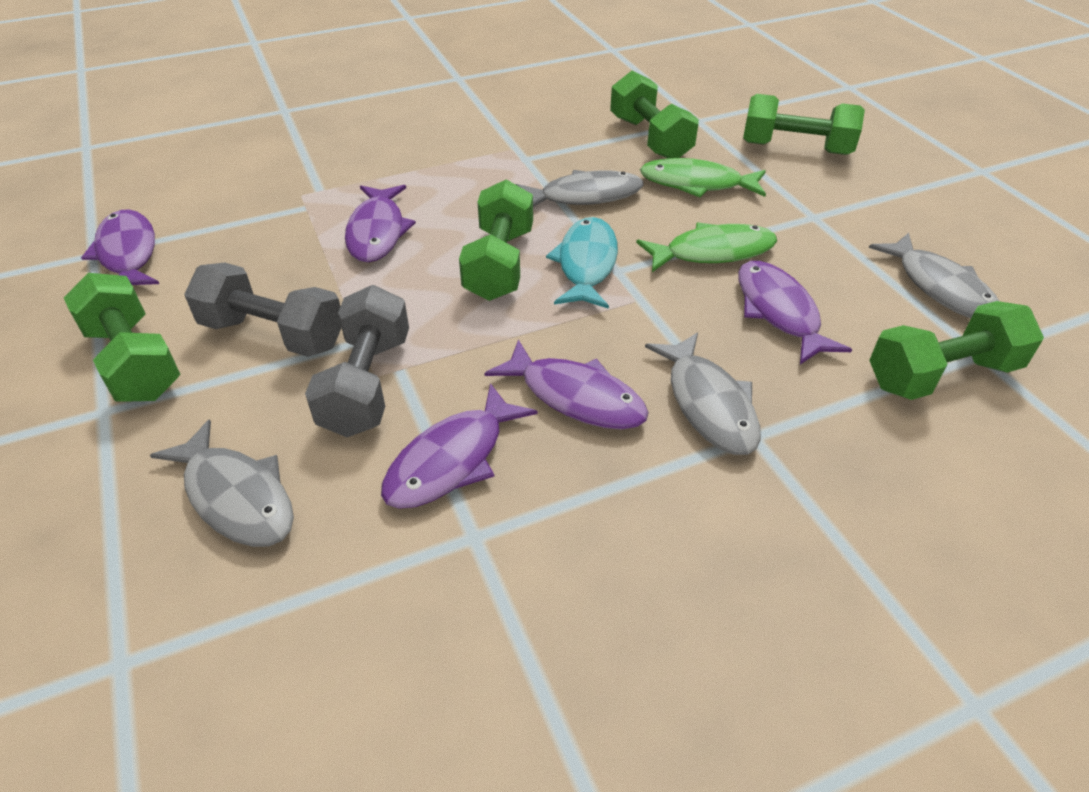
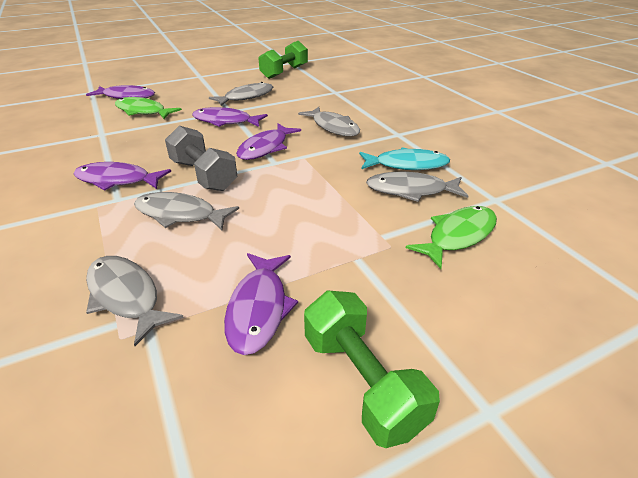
green dumbbell: [64,273,180,402] [459,179,533,301] [610,71,699,158] [743,94,865,155] [869,301,1044,400] = 5 -> [258,40,308,79] [304,290,440,448] = 2
grey dumbbell: [184,263,342,357] [305,285,409,437] = 2 -> [165,126,237,191] = 1
grey fish: [150,419,294,547] [515,170,643,207] [645,332,761,455] [869,233,999,319] = 4 -> [86,256,184,346] [134,192,239,230] [209,82,273,106] [298,107,360,136] [366,172,468,202] = 5

